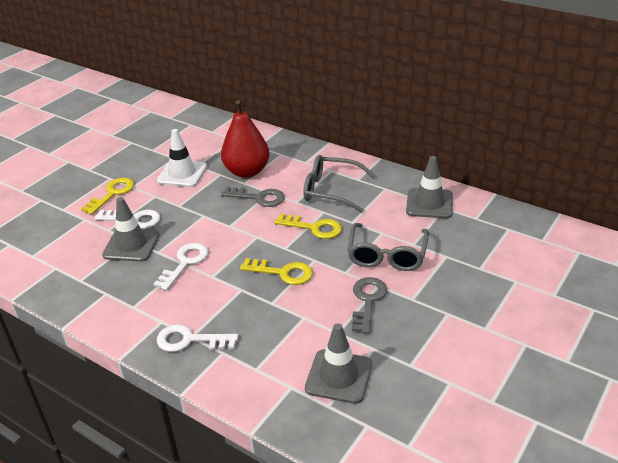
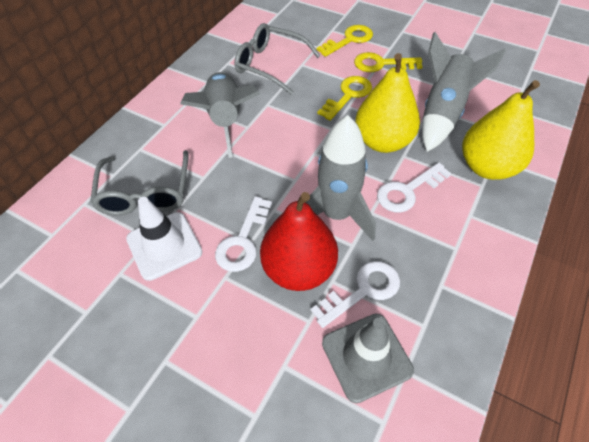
grey key: [221,187,285,207] [352,277,387,334] = 2 -> none = 0
grey rocket: none = 0 -> [180,72,260,158] [305,115,376,241] [422,32,506,152] = 3
grey traffic cone: [102,197,160,262] [305,323,372,404] [406,156,453,218] = 3 -> [322,314,414,403] = 1
yellow pear: none = 0 -> [355,53,420,153] [462,80,540,180] = 2

